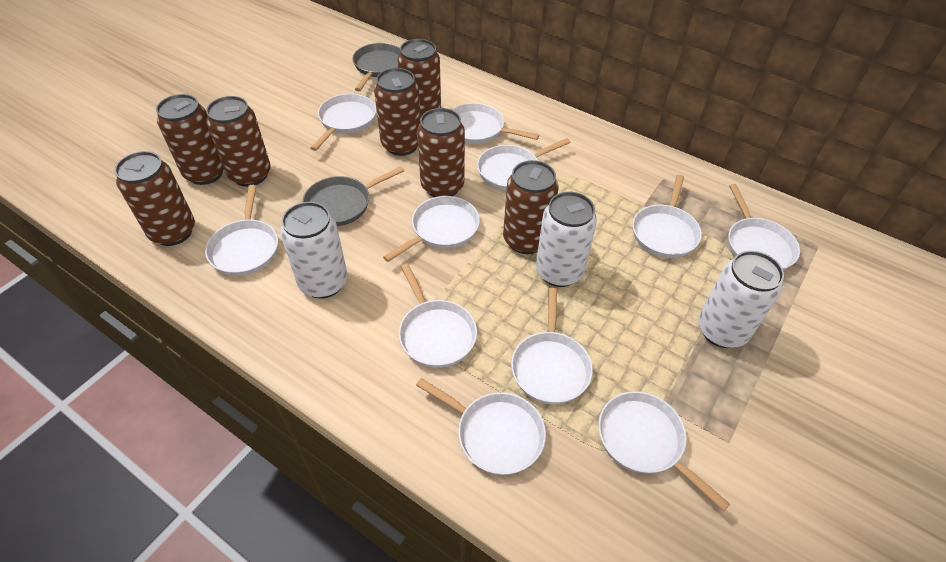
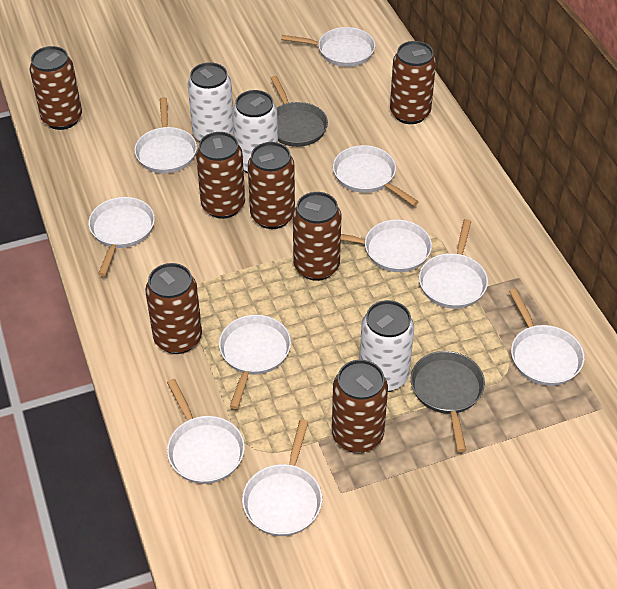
white pan: [205,185,278,276] [311,94,376,151] [383,196,480,262] [399,264,477,368] [416,378,546,475] [452,103,539,144] [477,138,571,191] [511,288,593,404] [598,391,730,511] [632,175,702,258] [728,184,800,270] = 11 -> [89,197,155,276] [134,97,197,173] [167,379,245,484] [219,315,291,409] [242,420,322,536] [281,27,375,67] [333,145,418,206] [341,220,432,272] [419,219,488,309] [509,289,584,386] = 10

